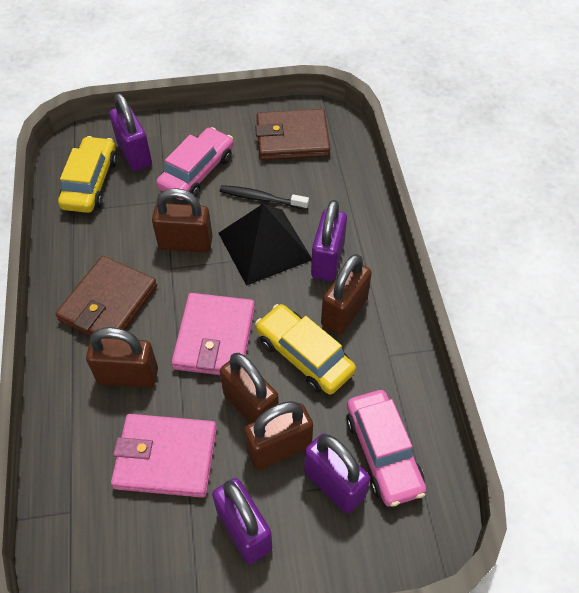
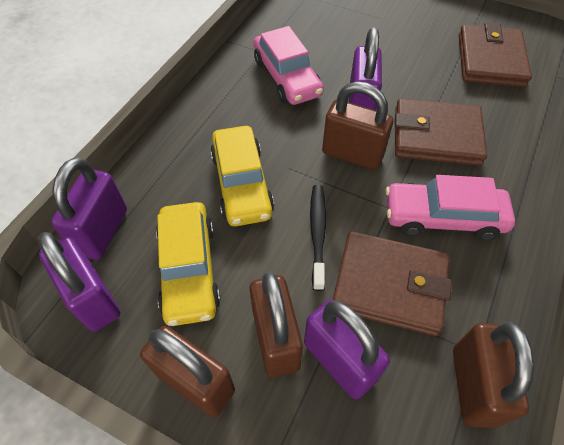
black pyramid: [218,204,312,286] = 1 -> none = 0
brown padlock: [86,327,158,388] [152,188,213,253] [220,353,279,424] [244,401,313,470] [321,254,372,335] = 5 -> [140,326,235,418] [249,272,303,377] [322,82,393,170] [453,322,534,428] = 4
brown wallet: [55,256,157,336] [255,109,330,160] = 2 -> [333,231,452,336] [395,98,487,166] [459,22,532,87] = 3
pink wallet: [111,414,217,498] [172,293,255,375] = 2 -> none = 0

